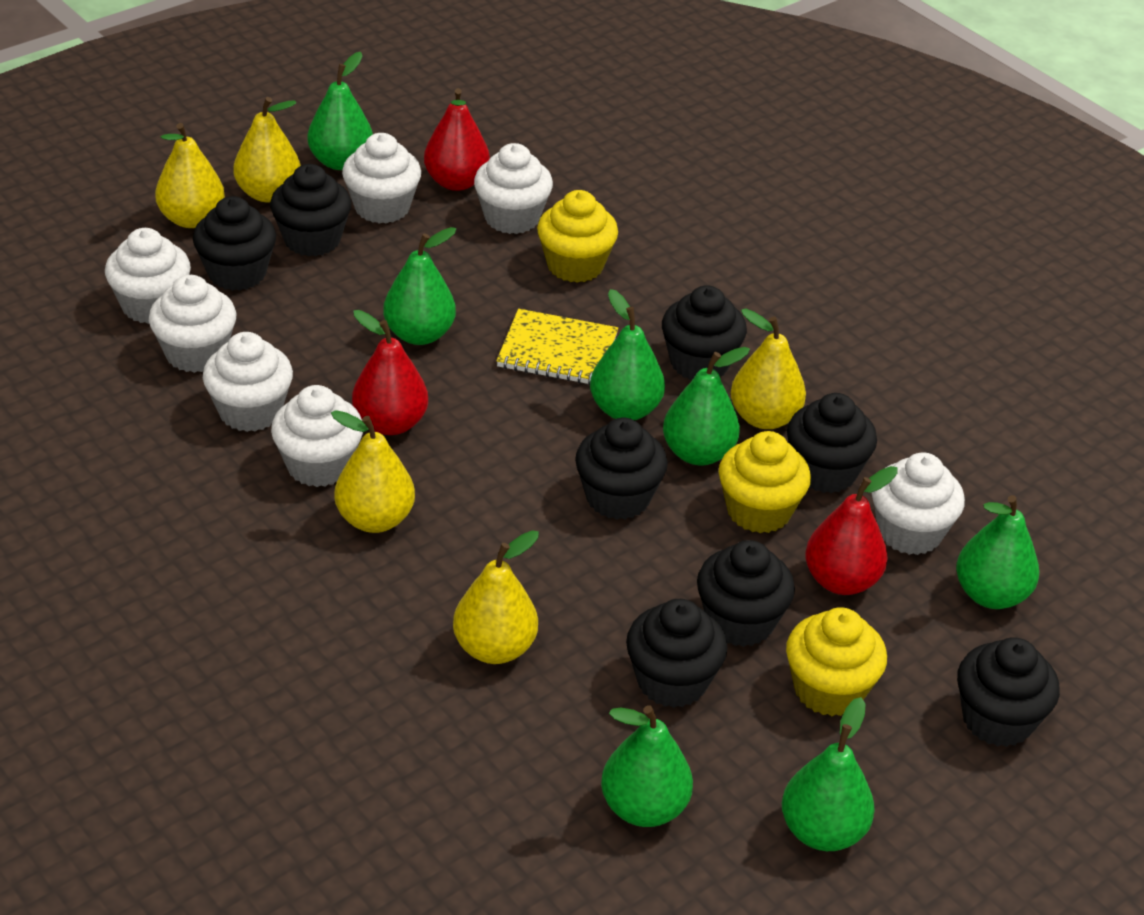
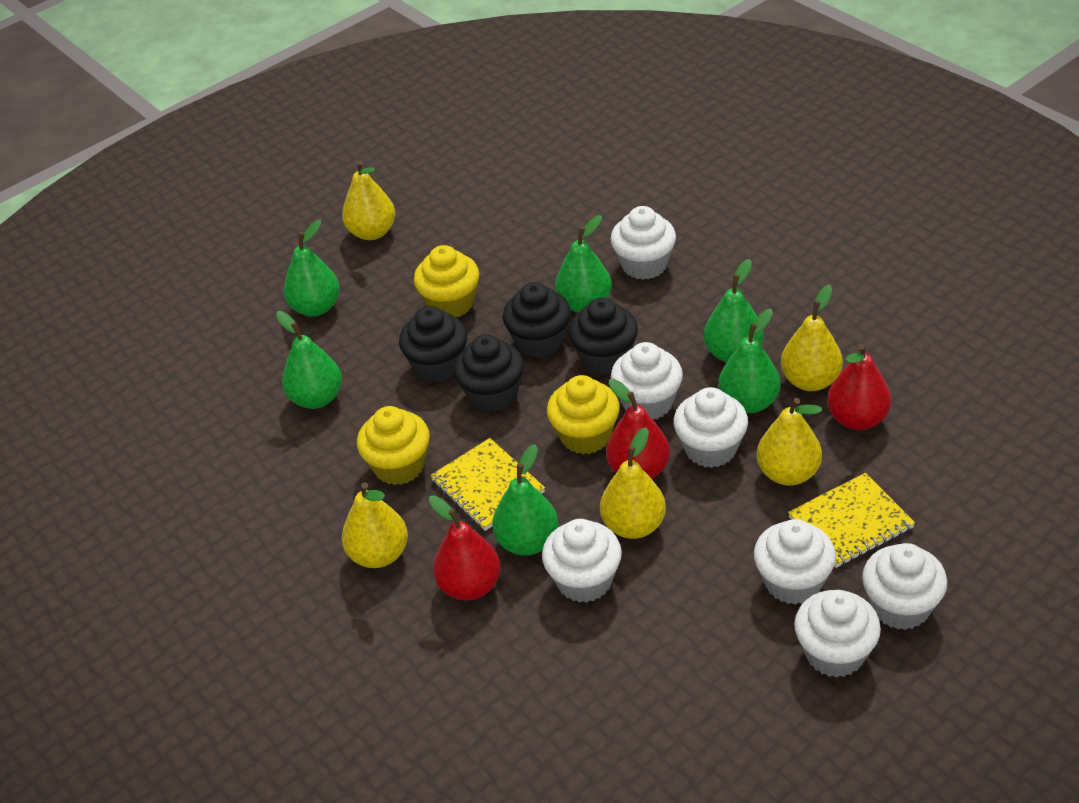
black cupcake: [193,196,276,291] [270,164,351,257] [575,418,668,520] [626,599,728,708] [662,285,747,380] [697,540,795,647] [787,393,877,493] [957,637,1060,747] = 8 -> [399,306,467,382] [454,334,524,412] [503,282,571,358] [568,298,638,374] = 4
green pear: [307,52,373,170] [383,227,456,345] [590,289,665,420] [601,705,693,827] [663,347,750,465] [782,697,875,851] [956,495,1039,609] = 7 -> [276,311,342,409] [283,220,340,316] [492,444,559,556] [555,215,612,312] [704,259,764,363] [718,309,781,413] = 6
yellow notebook: [496,309,618,385] = 1 -> [430,438,545,531] [788,473,915,568] = 2

